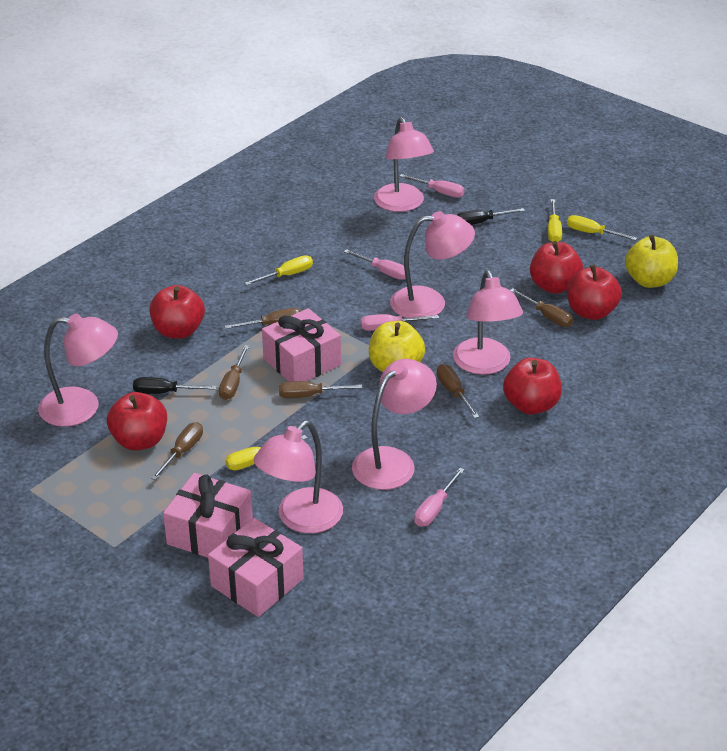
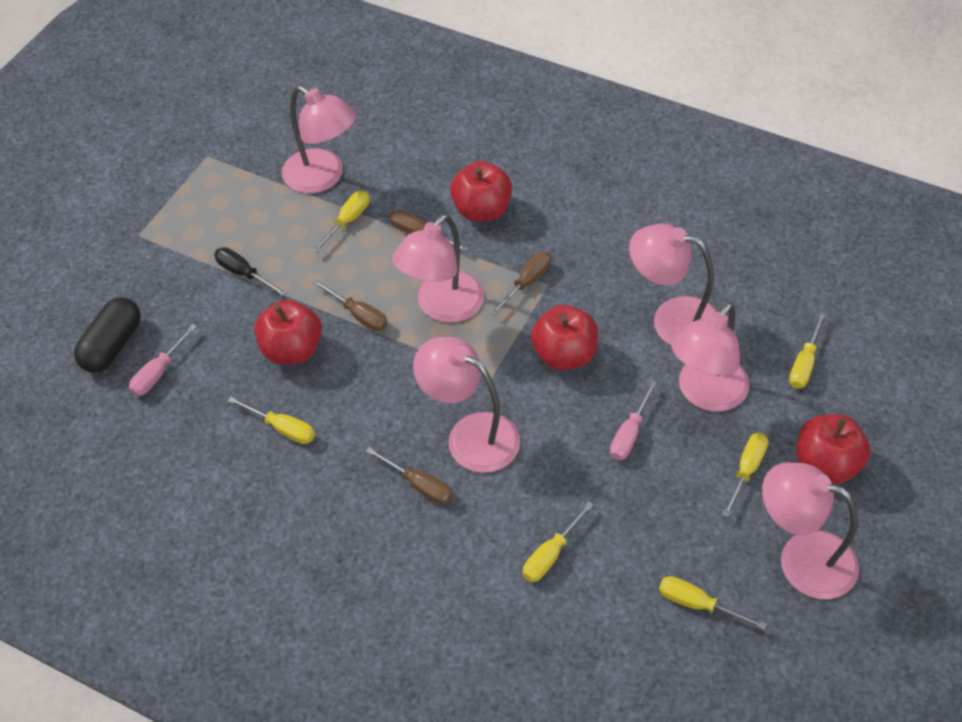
black capsule: none = 0 -> [74,297,141,373] = 1
black screwdriver: [133,377,217,394] [457,208,525,225] = 2 -> [214,247,287,296] = 1
brown screwdriver: [151,422,203,480] [219,345,249,400] [225,308,301,329] [279,381,362,398] [437,364,479,418] [510,288,573,327] = 6 -> [313,280,388,331] [366,447,453,505] [389,210,469,252] [490,252,551,316] = 4
pink gift: [163,473,253,558] [208,518,304,617] [262,308,341,382] = 3 -> none = 0
pink screwdriver: [344,249,406,280] [361,314,439,331] [399,174,465,198] [414,468,465,527] = 4 -> [129,324,197,396] [610,380,657,460] = 2
red apple: [107,392,167,451] [149,285,205,339] [503,358,562,415] [530,241,583,294] [567,264,622,320] = 5 -> [254,300,322,364] [450,161,512,222] [531,305,598,370] [796,414,871,484] = 4
yellow apple: [369,321,425,372] [625,235,678,288] = 2 -> none = 0
yellow screwdriver: [225,435,307,470] [245,255,313,285] [548,199,562,242] [567,215,637,241] = 4 -> [228,397,315,444] [312,191,370,253] [523,501,594,582] [659,576,766,630] [722,433,768,518] [789,312,825,389] = 6

